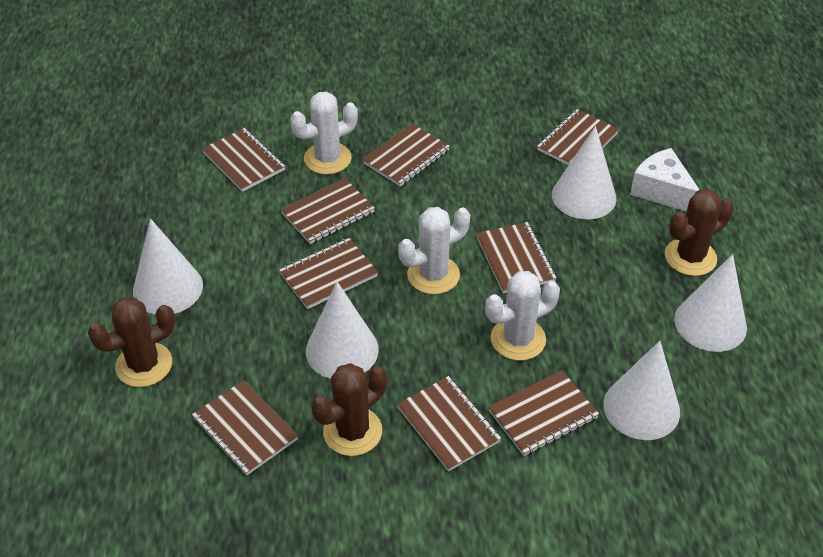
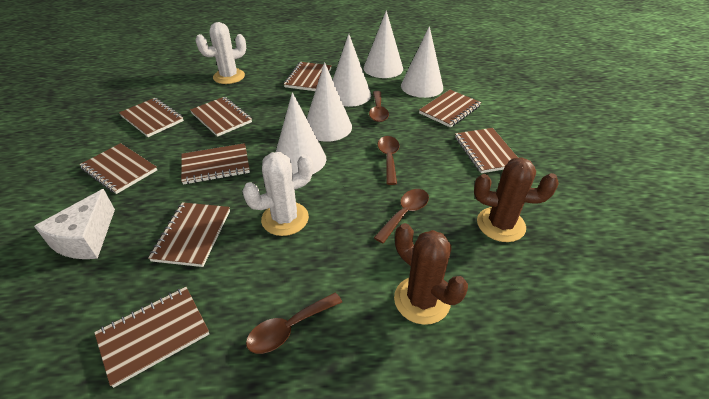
brown cactus: [88,297,175,387] [311,363,387,456] [665,189,734,276] = 3 -> [394,223,468,325] [474,157,559,242] = 2
brown spoon: none = 0 -> [246,292,342,354] [369,91,389,122] [374,189,429,244] [377,136,399,185] = 4
white cactus: [290,91,358,175] [398,207,471,294] [485,271,560,361] = 3 -> [195,22,246,84] [242,152,313,236] = 2

